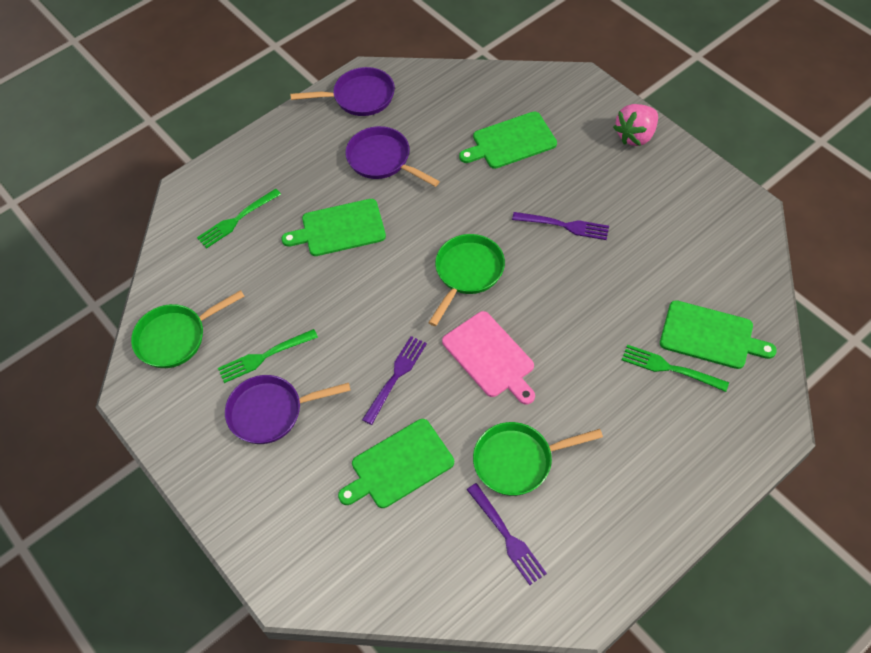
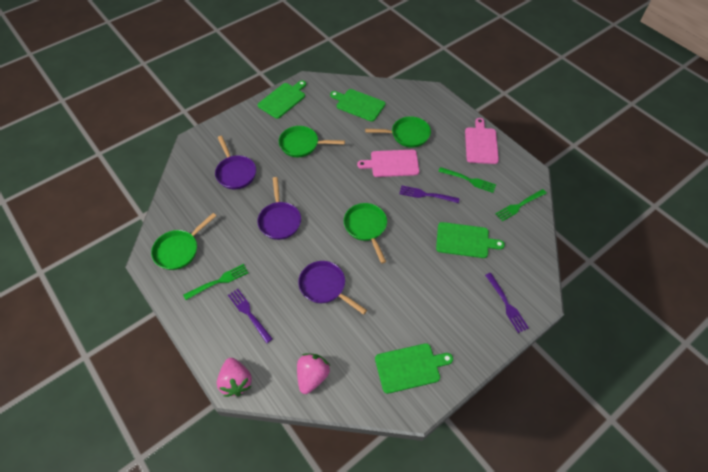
green pan: [131,290,245,368] [428,234,505,326] [473,422,603,496] = 3 -> [151,213,216,270] [279,126,345,157] [344,203,387,264] [365,116,431,147] = 4
pink cutting board: [442,311,535,405] = 1 -> [357,150,419,177] [465,118,499,164] = 2
pink strawberry: [613,104,658,146] = 1 -> [217,358,252,397] [297,354,330,394] = 2

